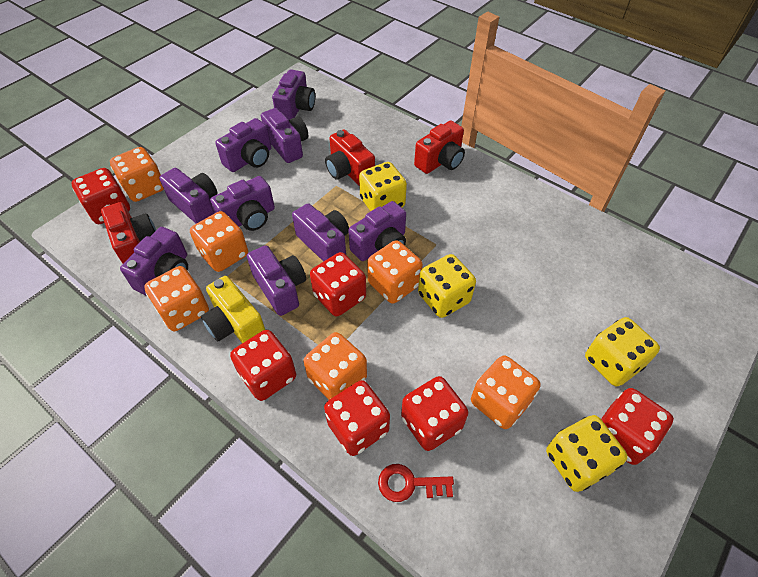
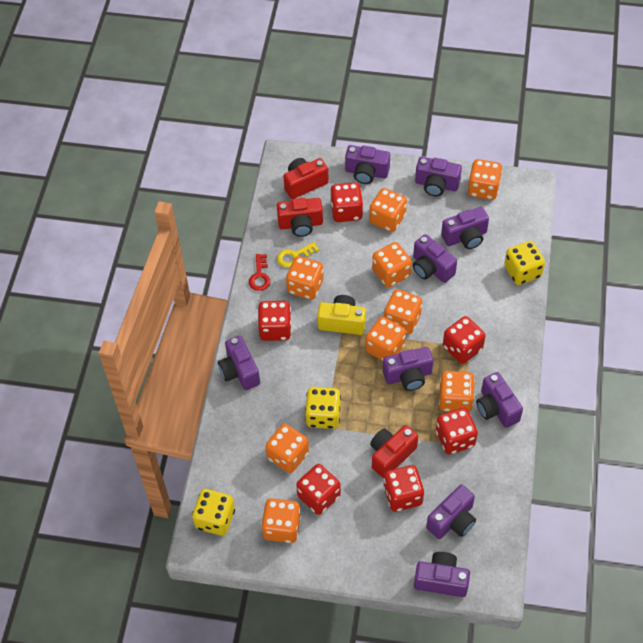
orange dice: [110,147,164,202] [144,266,209,331] [190,211,248,272] [304,332,367,400] [367,240,423,304] [471,355,540,429] = 6 -> [261,498,301,543] [265,424,309,473] [286,256,323,300] [365,317,406,361] [369,188,407,232] [372,242,412,287] [384,289,422,334] [439,371,475,412] [468,159,502,200] = 9
yellow dice: [359,162,407,211] [418,254,476,318] [546,415,628,492] [585,317,660,387] = 4 -> [192,489,235,536] [305,387,341,429] [504,241,545,285] = 3
yellow key: none = 0 -> [277,242,319,268] = 1

